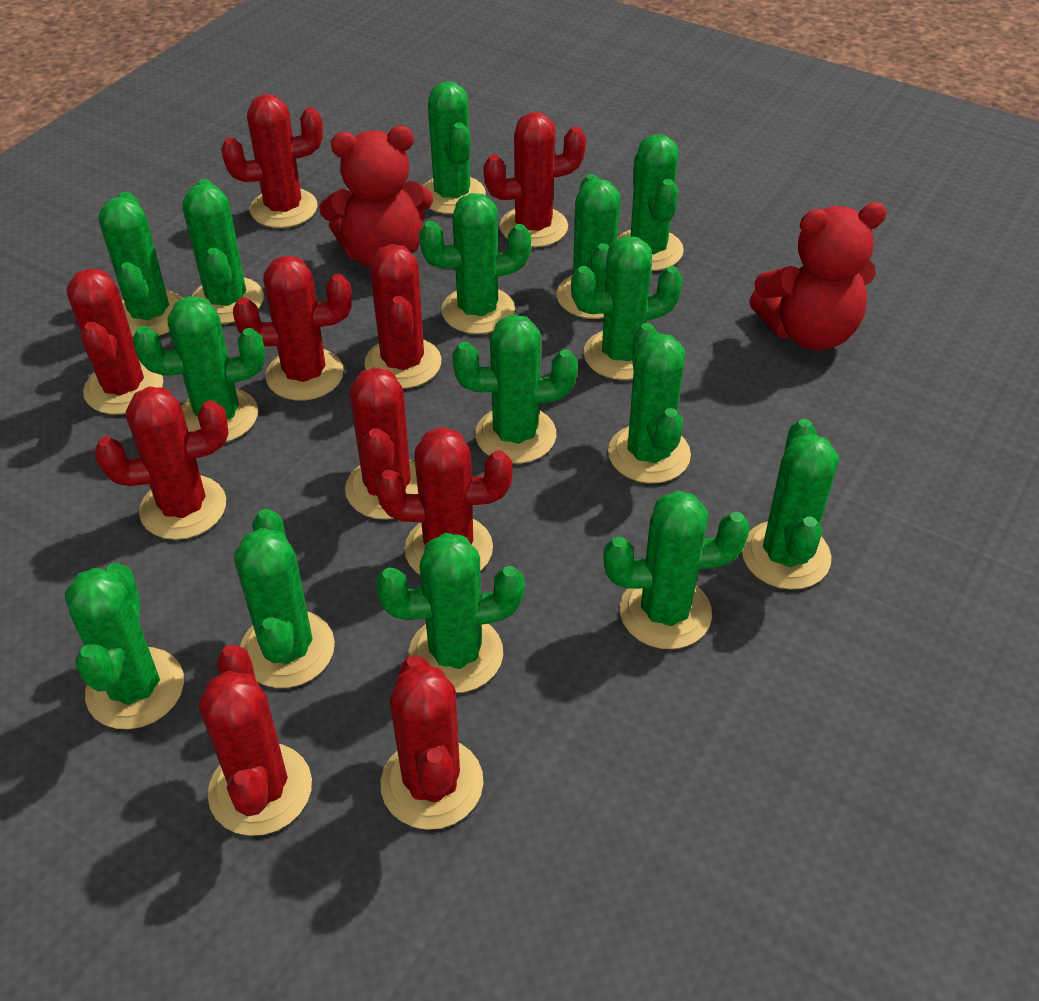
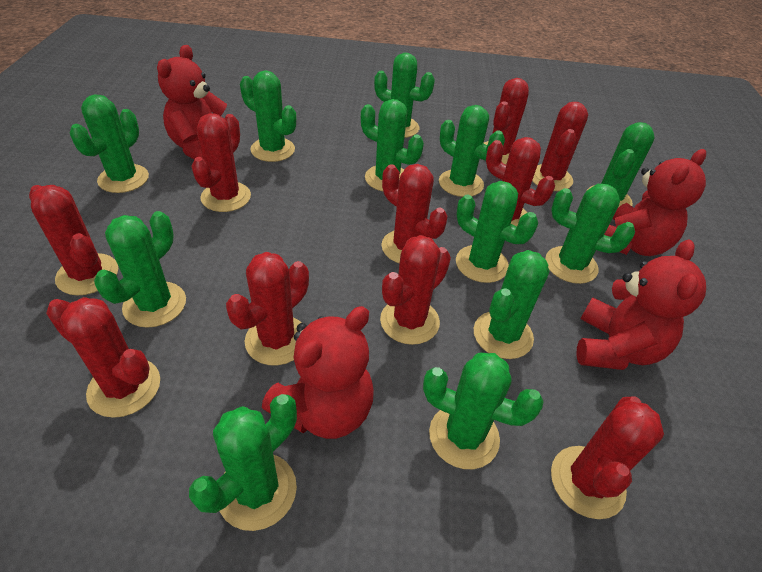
green cactus: [64,563,184,729] [98,192,183,337] [133,296,265,442] [182,179,264,324] [234,509,335,688] [376,533,525,693] [419,193,531,334] [423,81,486,214] [452,314,578,464] [556,174,621,319] [571,236,683,380] [603,491,750,649] [608,323,691,483] [617,134,684,271] [742,419,839,590] = 15 -> [70,94,149,193] [94,211,186,328] [189,394,297,531] [240,70,296,162] [361,99,424,191] [374,53,435,138] [423,353,544,469] [439,105,505,197] [456,181,538,283] [474,250,549,359] [545,184,635,284] [587,122,655,208] = 12
red teddy bear: [319,126,433,268] [749,203,887,351] = 2 -> [157,45,227,160] [262,306,374,439] [576,239,706,370] [604,149,706,256] = 4

